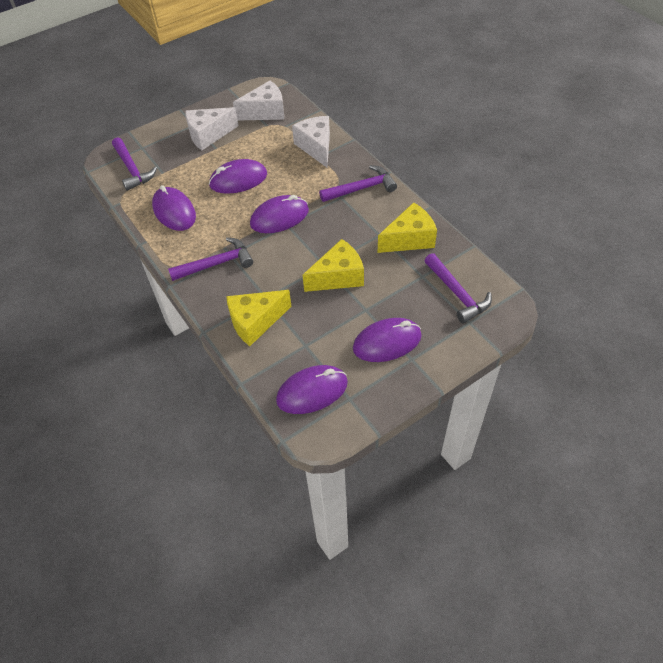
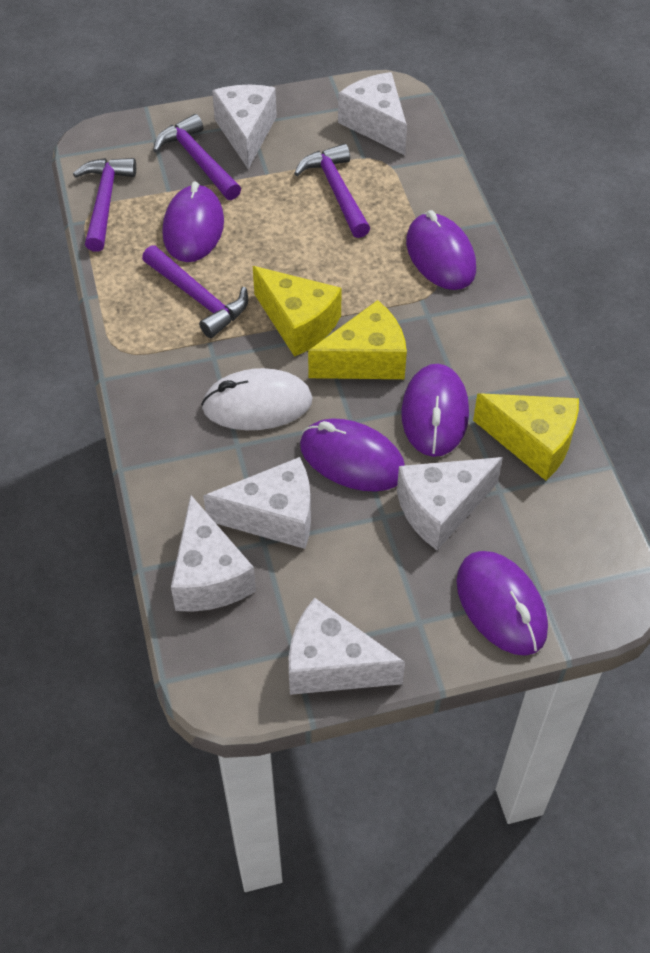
white cheese: [185,107,239,150] [233,81,284,121] [292,116,330,167] = 3 -> [171,495,256,612] [203,457,311,549] [212,85,277,169] [289,598,405,695] [338,72,407,155] [397,457,503,550] = 6
white mouse: none = 0 -> [201,368,312,430] = 1

